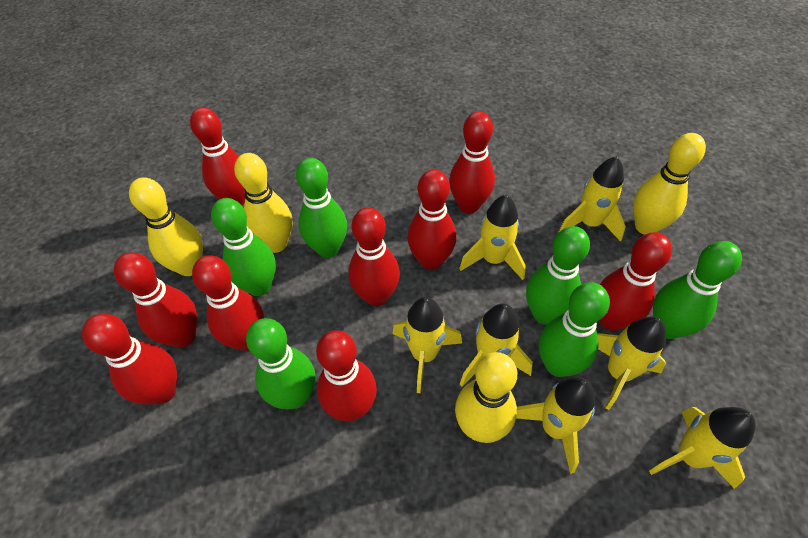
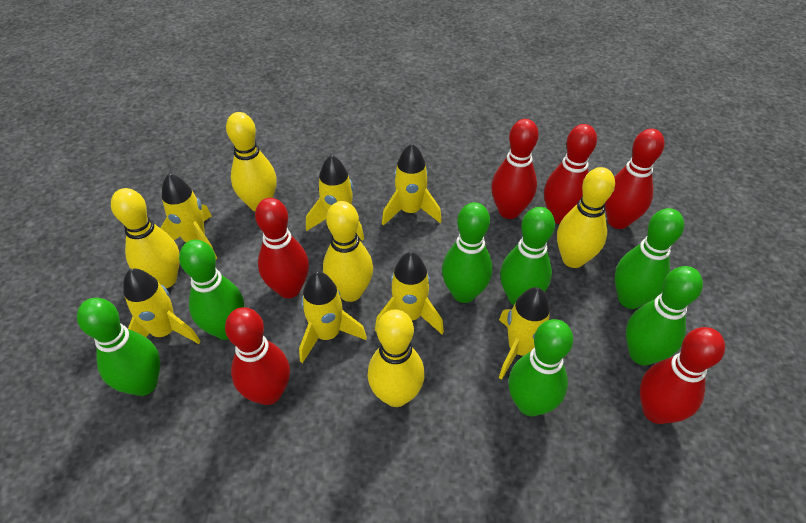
green bowling pin: [211,198,276,296] [246,318,315,410] [296,158,347,258] [526,226,590,325] [539,282,610,377] [653,241,742,339] = 6 -> [77,298,160,396] [179,240,244,340] [442,202,493,303] [500,207,555,305] [509,319,573,416] [615,208,684,309] [626,266,703,365] = 7
red bowling pin: [82,314,177,405] [114,253,197,348] [190,108,245,205] [192,255,264,351] [316,330,377,421] [348,207,400,306] [407,169,457,270] [449,112,495,213] [599,232,672,331] = 9 -> [225,307,290,405] [255,198,309,298] [491,119,539,219] [544,124,597,224] [605,129,665,229] [640,327,725,424] = 6
yellow bowling pin: [129,177,203,276] [234,153,292,253] [455,352,517,443] [633,133,706,235] = 4 -> [111,188,180,288] [226,112,277,211] [323,201,373,302] [367,309,425,407] [557,167,615,268] = 5

